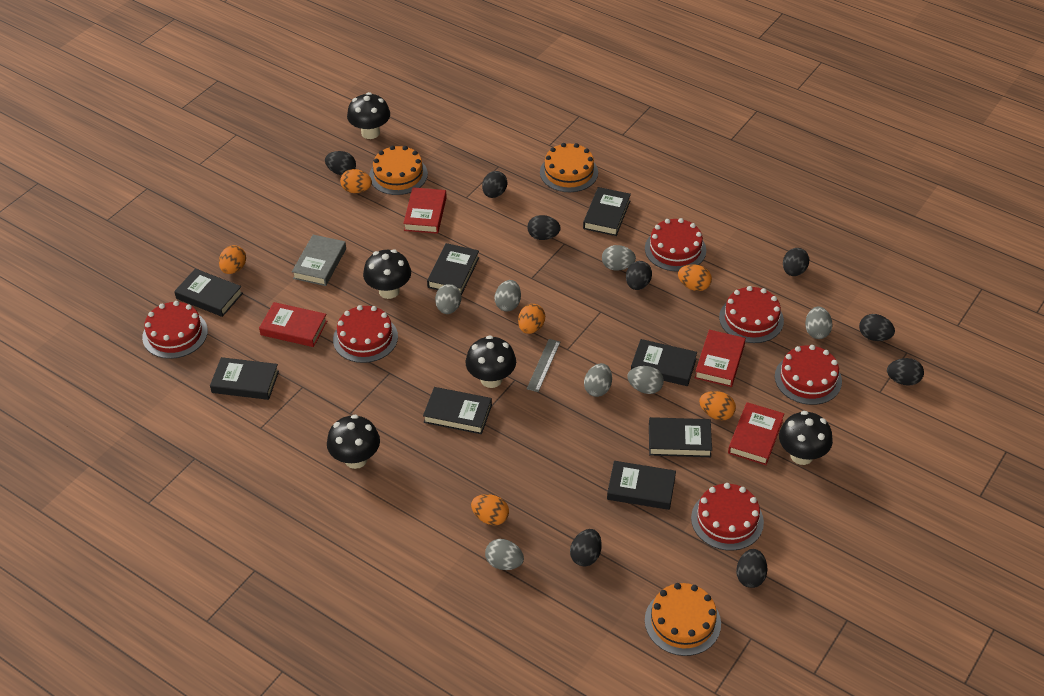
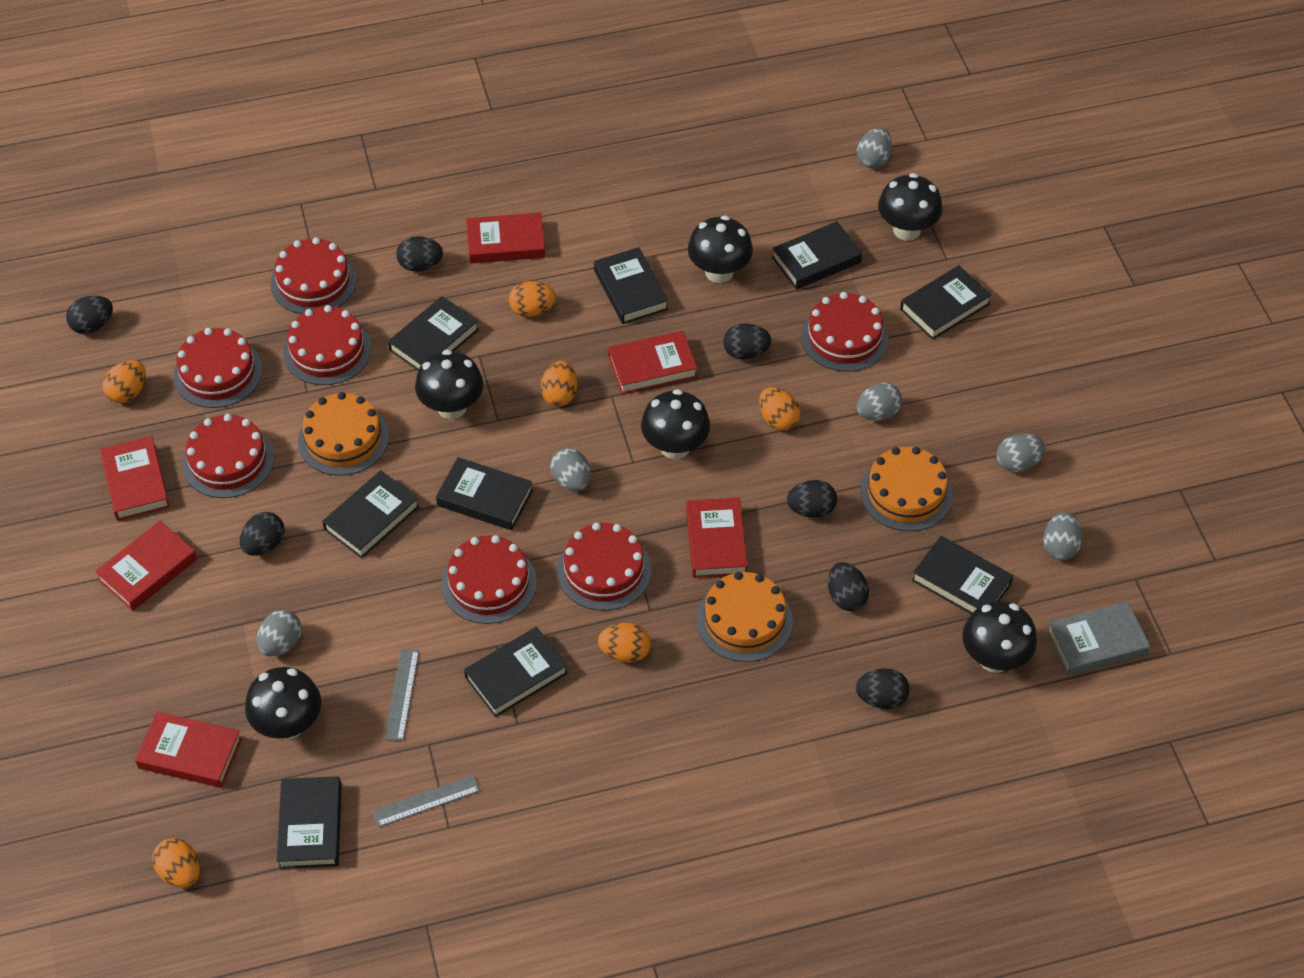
black book: [174,268,243,317] [210,357,279,400] [423,387,492,434] [427,243,479,295] [583,187,631,236] [607,461,676,510] [631,339,697,386] [649,417,712,457] = 8 -> [277,776,342,869] [322,470,420,559] [388,296,479,371] [436,457,533,530] [464,627,568,717] [594,247,668,324] [772,221,862,290] [900,265,992,340] [912,536,1013,614] = 9
black egg: [325,151,356,175] [482,171,507,198] [527,215,561,240] [570,529,601,567] [626,261,652,290] [736,549,767,588] [783,248,809,276] [859,314,895,341] [887,358,924,386] = 9 -> [66,296,113,334] [240,512,285,556] [396,236,443,272] [723,323,771,360] [787,480,837,518] [828,562,869,611] [856,668,910,709] = 7
black mushroom: [327,414,380,469] [347,92,390,139] [363,249,411,299] [465,335,516,388] [779,411,833,465] = 5 -> [245,667,321,740] [415,350,484,419] [641,389,710,459] [688,216,753,283] [878,173,942,241] [962,601,1037,673] = 6
grey egg: [435,284,461,314] [485,539,524,570] [495,280,521,312] [584,363,612,397] [602,245,636,270] [627,366,664,394] [805,307,833,339] = 7 -> [257,610,302,656] [550,448,591,491] [857,128,892,168] [857,382,902,421] [997,434,1046,472] [1043,512,1083,560] = 6
grey ruler: [527,339,560,392] = 1 -> [372,775,480,827] [385,649,419,741] = 2
red book: [259,302,327,347] [403,187,447,234] [695,330,746,387] [728,402,784,465] = 4 -> [95,521,197,611] [100,436,170,521] [135,712,242,788] [466,212,545,264] [608,331,698,394] [686,497,748,578] = 6
red cake: [142,301,208,359] [333,305,398,363] [645,218,706,271] [691,483,764,551] [719,286,784,343] [775,345,842,405] = 6 -> [173,328,262,408] [182,414,274,498] [271,237,357,314] [283,305,372,385] [442,535,537,624] [557,522,651,611] [801,292,889,372] = 7

